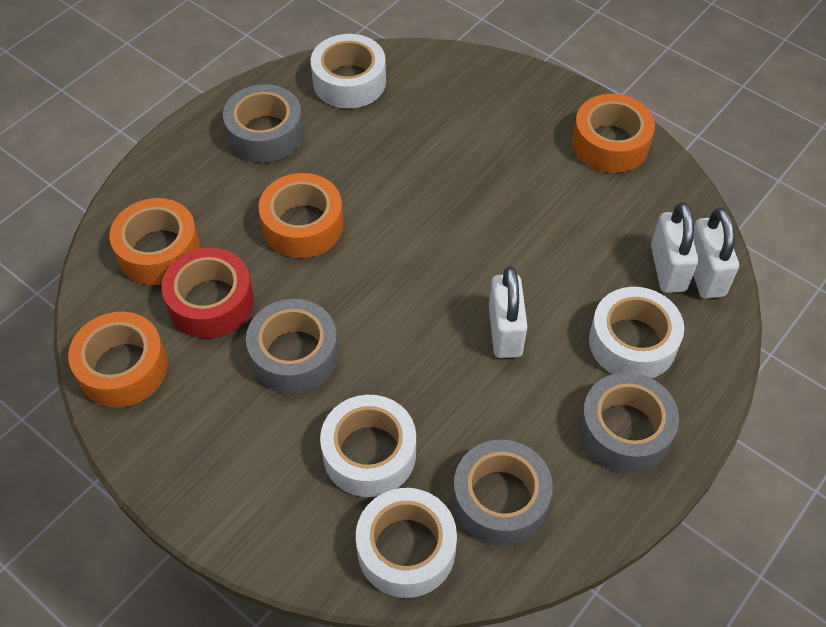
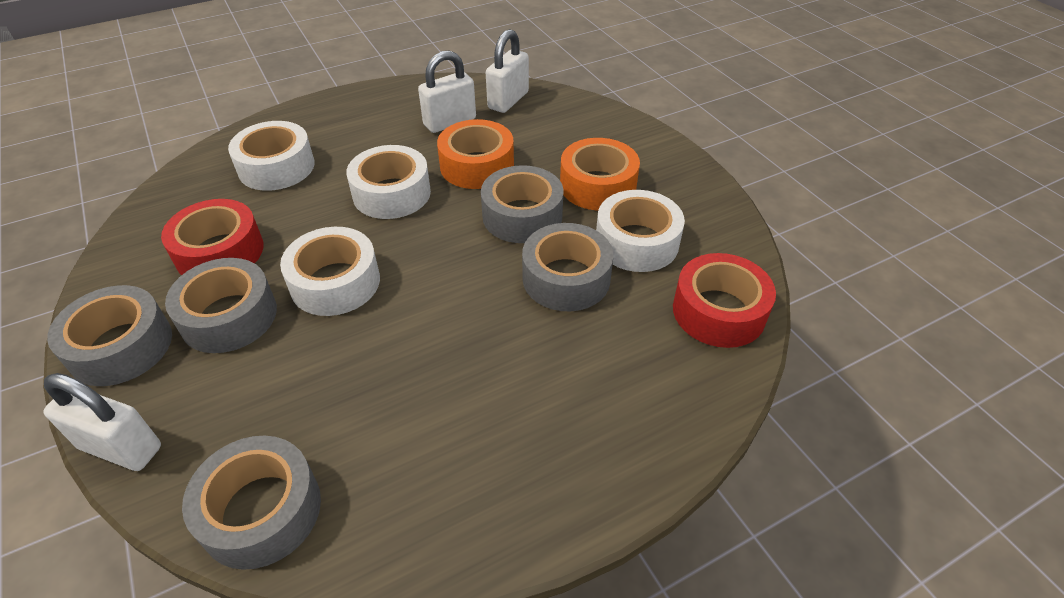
grey tape: [223,84,304,163] [246,299,339,394] [453,440,553,546] [579,372,679,473] = 4 -> [47,285,172,386] [165,258,277,353] [182,436,321,570] [481,165,564,243] [522,223,613,311] = 5
orange tape: [68,312,168,407] [110,198,200,285] [259,173,344,258] [572,94,655,173] = 4 -> [437,119,514,189] [560,138,640,210] = 2
red tape: [162,248,254,338] = 1 -> [161,199,264,275] [673,253,776,348] = 2

